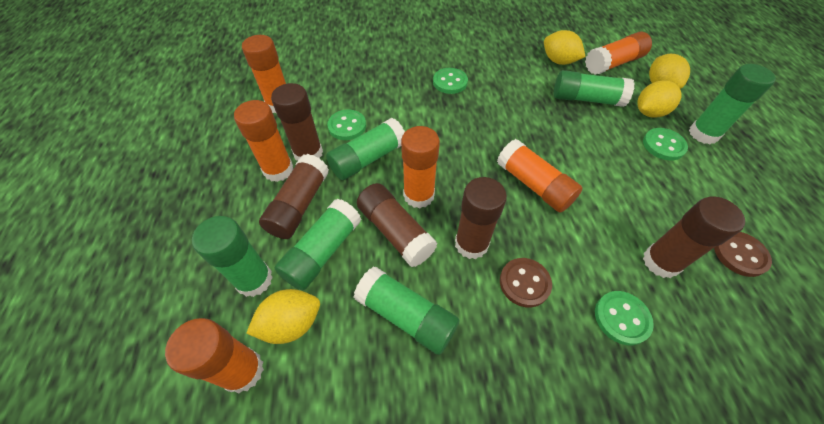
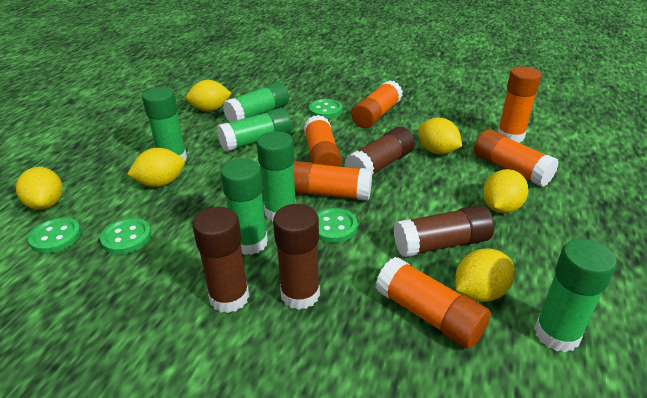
brown button: [500,258,552,307] [714,232,772,277] = 2 -> none = 0
brown glue stick: [259,154,329,239] [271,83,323,161] [357,183,438,267] [455,177,507,259] [643,196,745,278] = 5 -> [193,207,249,313] [273,204,320,310] [344,127,415,175] [394,205,495,257] = 4
yellow lemon: [247,289,320,344] [544,30,585,65] [637,80,682,118] [649,54,690,89] = 4 -> [16,167,63,210] [127,148,185,187] [186,80,232,111] [418,118,462,154] [455,249,515,302] [483,169,528,213] = 6

